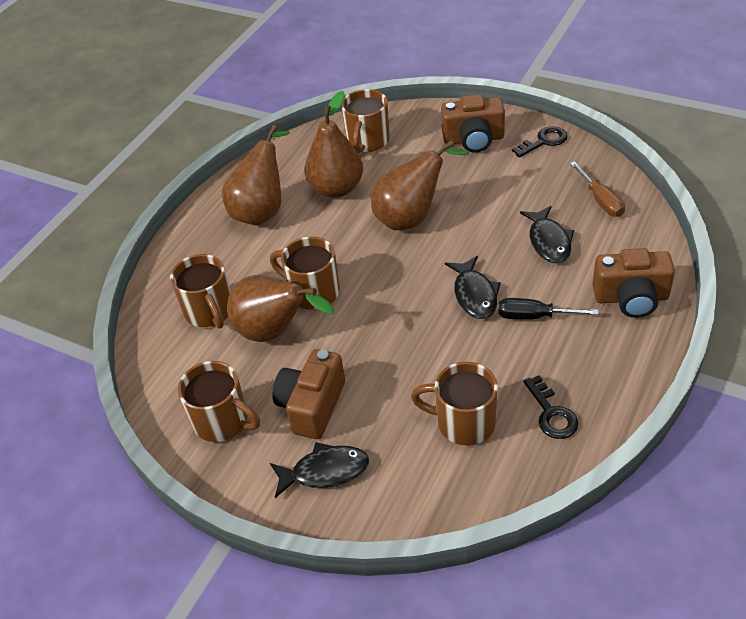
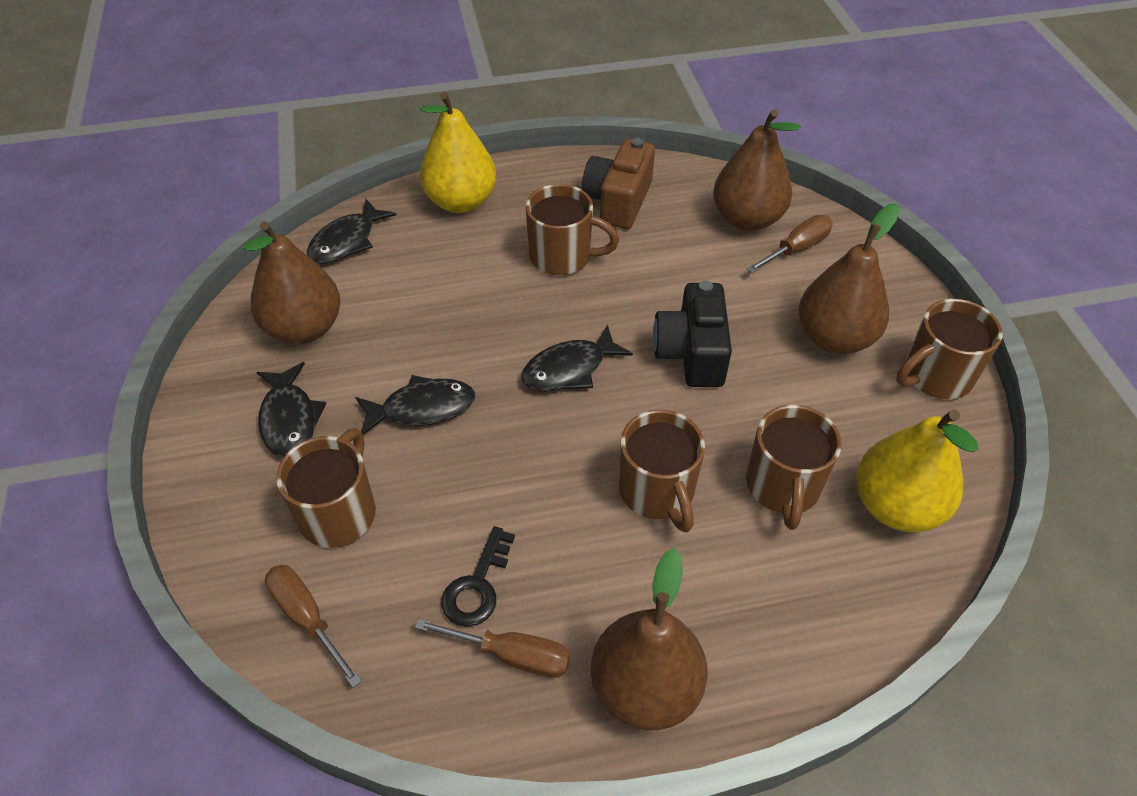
black camera: none = 0 -> [653,280,732,387] = 1
black fish: [270,442,369,498] [445,256,501,319] [520,206,574,263] = 3 -> [256,362,326,458] [307,199,396,264] [355,375,475,435] [521,324,633,391] = 4
black key: [512,126,567,158] [524,376,578,439] = 2 -> [441,526,515,627] = 1
black screwdriver: [498,298,598,320] = 1 -> none = 0
brown camera: [273,349,345,439] [441,94,505,152] [592,248,675,318] = 3 -> [582,138,655,229] = 1
brown screwdriver: [570,161,625,217] = 1 -> [265,565,362,687] [415,618,570,678] [746,215,833,273] = 3
yellow pear: none = 0 -> [420,92,496,213] [856,409,979,532] = 2

